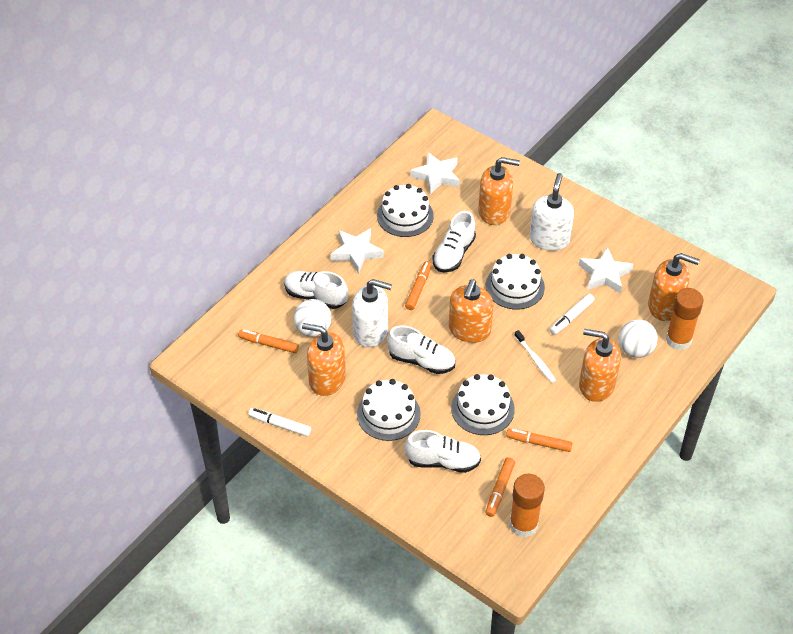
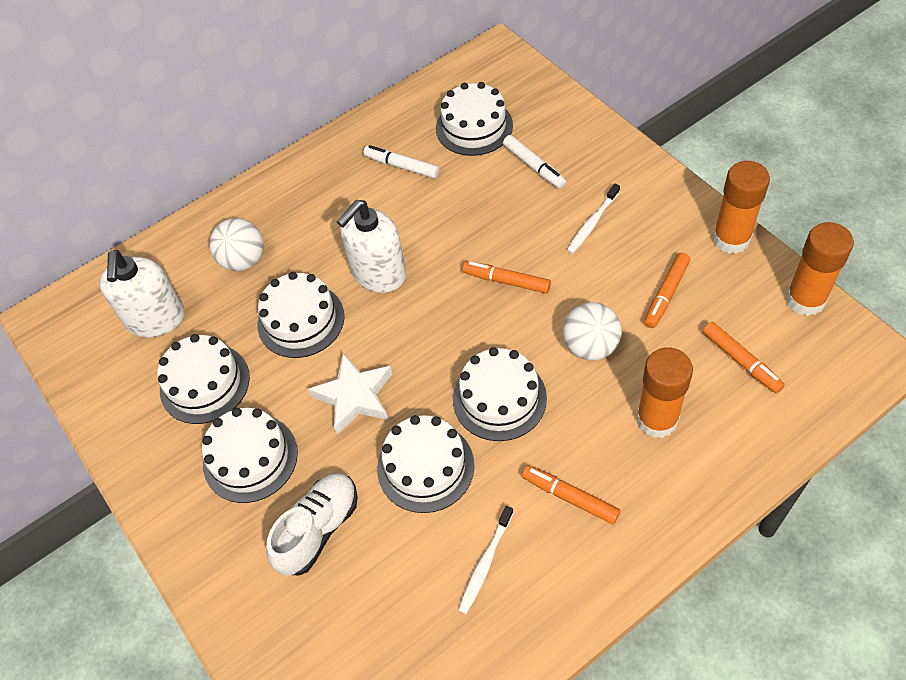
orange glue stick: [509,474,545,537] [666,288,704,350] = 2 -> [636,347,693,438] [713,161,770,254] [786,222,854,316] = 3
orange soap dispenser: [302,323,346,396] [449,279,494,343] [478,157,520,225] [579,329,621,402] [648,253,700,321] = 5 -> none = 0
white cake: [357,379,421,441] [377,184,434,237] [451,374,515,435] [486,254,545,310] = 4 -> [157,334,250,424] [202,408,298,503] [258,272,344,358] [377,415,475,513] [436,82,513,156] [453,347,547,441] = 6
white shoe: [284,271,348,309] [387,326,455,374] [405,430,481,473] [433,211,476,272] = 4 -> [266,473,358,576] = 1
white star: [330,228,384,274] [410,152,460,194] [579,247,633,294] = 3 -> [308,353,393,435] = 1
white toothbrush: [514,330,556,383] = 1 -> [458,506,513,614] [567,184,620,254] = 2

